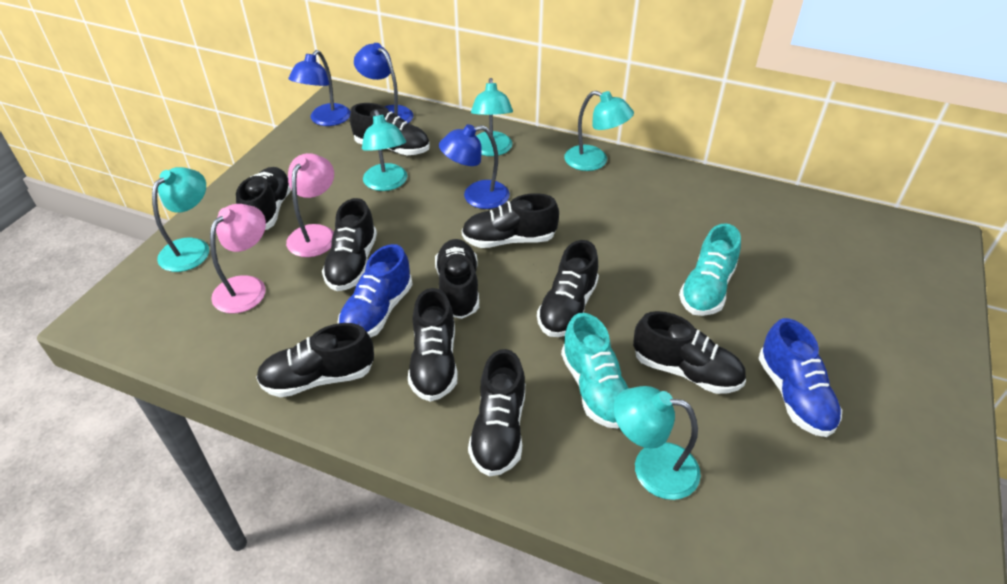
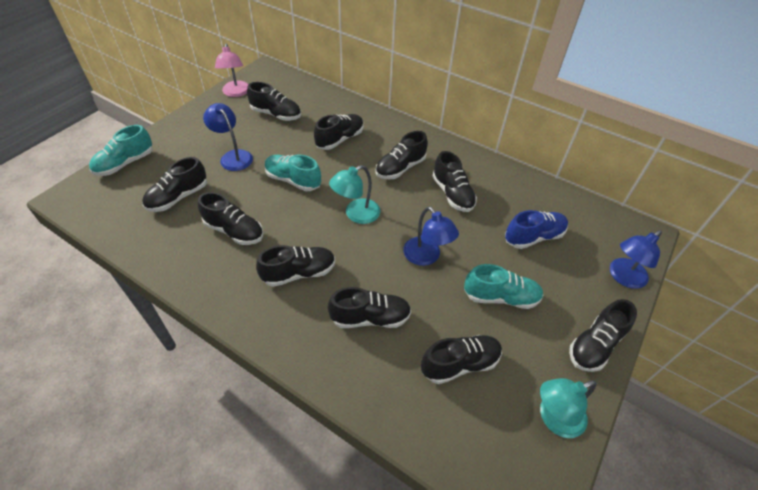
blue shoe: [337,244,413,338] [758,318,842,437] = 2 -> [505,210,568,249] = 1
pink lamp: [210,204,266,314] [286,153,334,257] = 2 -> [215,44,248,97] = 1
turquoise lamp: [152,167,209,272] [362,110,407,191] [471,78,513,156] [564,91,634,171] [613,386,701,500] = 5 -> [329,165,380,224] [540,378,597,438] = 2
turquoise shoe: [561,313,629,428] [679,223,741,316] = 2 -> [89,125,153,176] [265,155,321,191] [464,264,543,309] = 3

